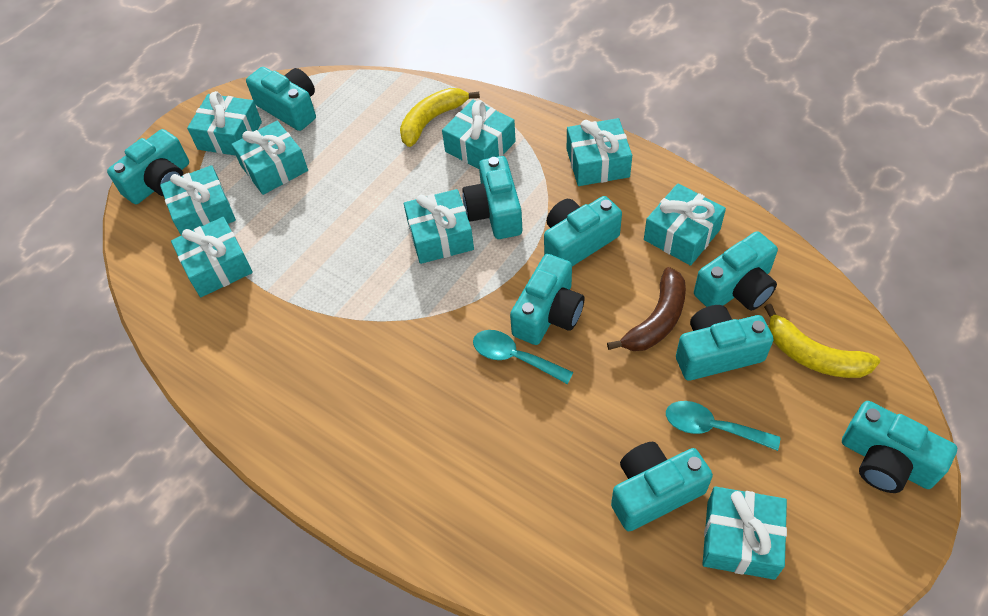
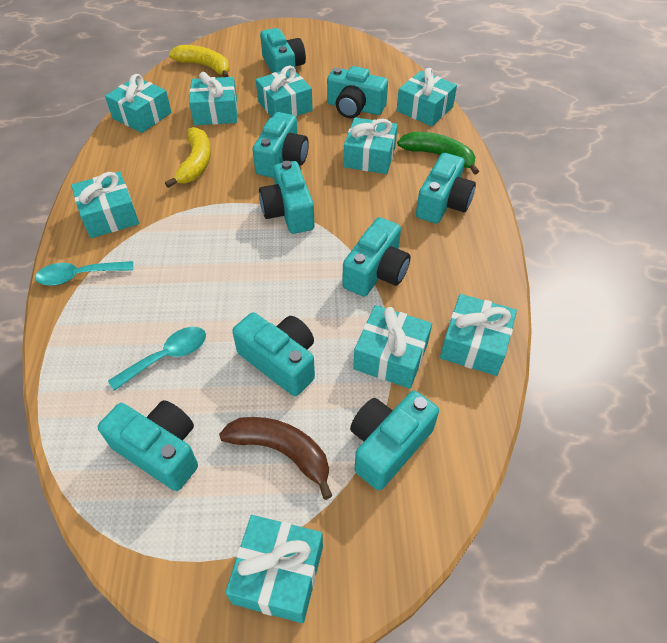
green banana: none = 0 -> [397,132,479,175] = 1

